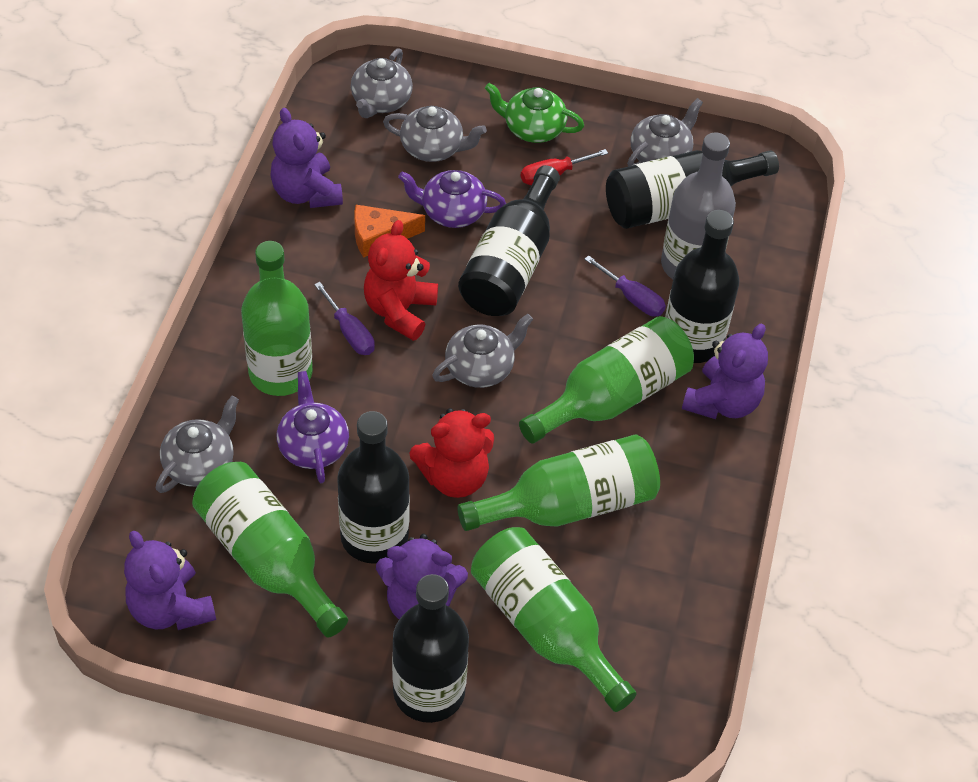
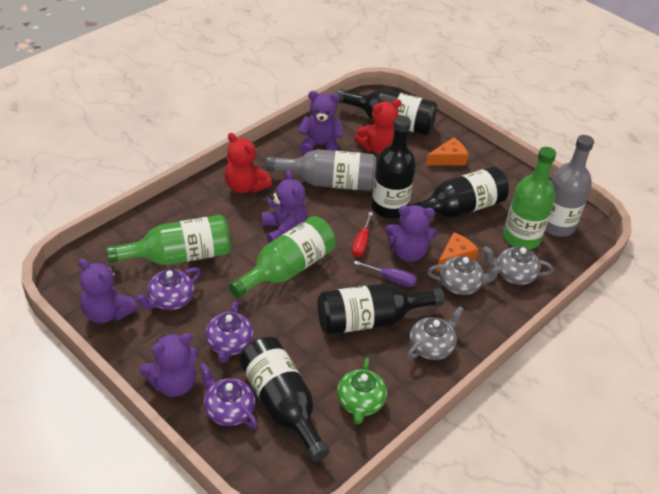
green bottle: [192,462,348,637] [241,241,313,396] [457,434,660,531] [471,527,637,712] [519,316,694,444] = 5 -> [106,215,231,265] [229,216,335,298] [503,147,556,249] = 3
grey bottle: [661,132,736,279] = 1 -> [266,149,376,191] [545,135,594,237] = 2
grey teapot: [156,396,239,493] [351,48,413,118] [383,106,487,162] [432,314,533,388] [627,98,703,167] = 5 -> [407,306,464,360] [427,256,503,295] [483,246,554,285] = 3
orange cheese: [354,205,425,258] = 1 -> [426,137,468,165] [436,232,479,272] = 2
purple screwdriver: [314,282,375,355] [584,255,666,317] = 2 -> [354,261,417,287] = 1
purple teapot: [277,371,349,483] [398,170,506,228] = 2 -> [135,267,201,310] [199,363,257,429] [205,301,254,363] = 3
purple teddy bear: [124,531,216,630] [270,108,343,208] [376,534,468,619] [682,323,768,419] = 4 -> [78,259,138,323] [140,333,198,397] [262,170,307,243] [298,91,344,154] [385,205,437,262] = 5

